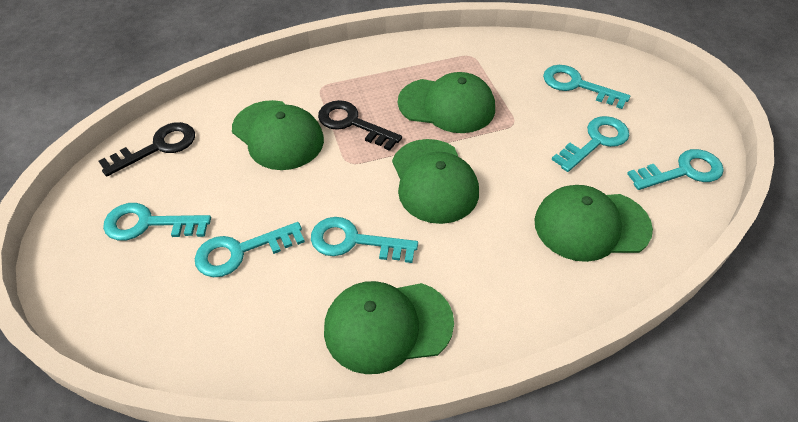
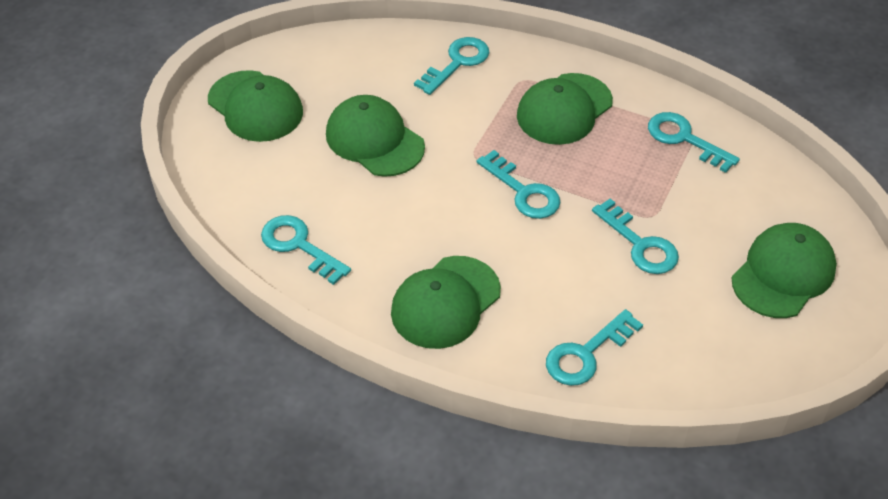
black key: [98,122,195,177] [318,100,402,151] = 2 -> none = 0

